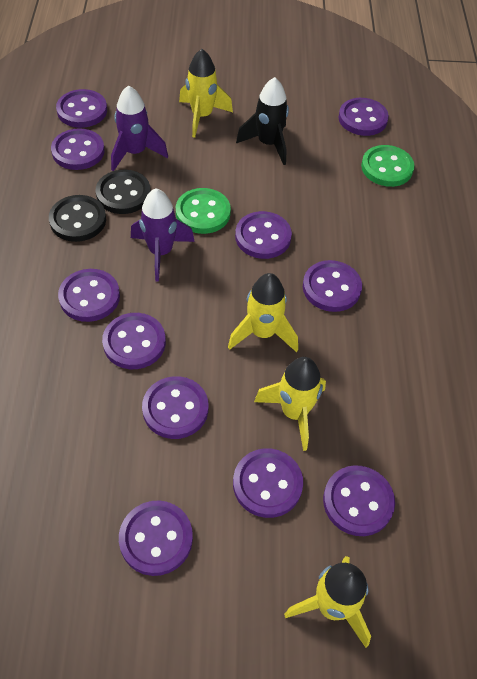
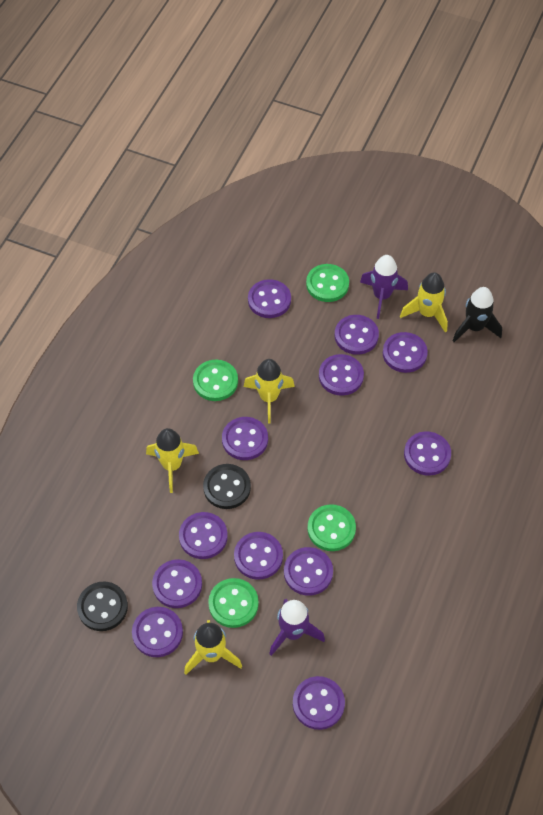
green button: [176,188,231,234] [361,145,415,187] = 2 -> [193,360,238,401] [208,578,259,628] [306,264,349,302] [307,504,356,551] = 4
purple button: [51,128,105,170] [56,89,107,128] [58,269,120,322] [102,313,166,369] [119,500,193,576] [142,376,208,439] [233,448,303,518] [235,211,292,259] [303,260,362,312] [323,465,395,536] [339,98,389,136] = 11 -> [132,607,183,657] [152,559,202,608] [179,512,228,559] [222,417,268,460] [234,532,283,580] [248,279,291,318] [284,547,333,596] [293,676,345,730] [319,354,364,396] [335,315,379,355] [383,332,428,373] [404,431,451,476] = 12

